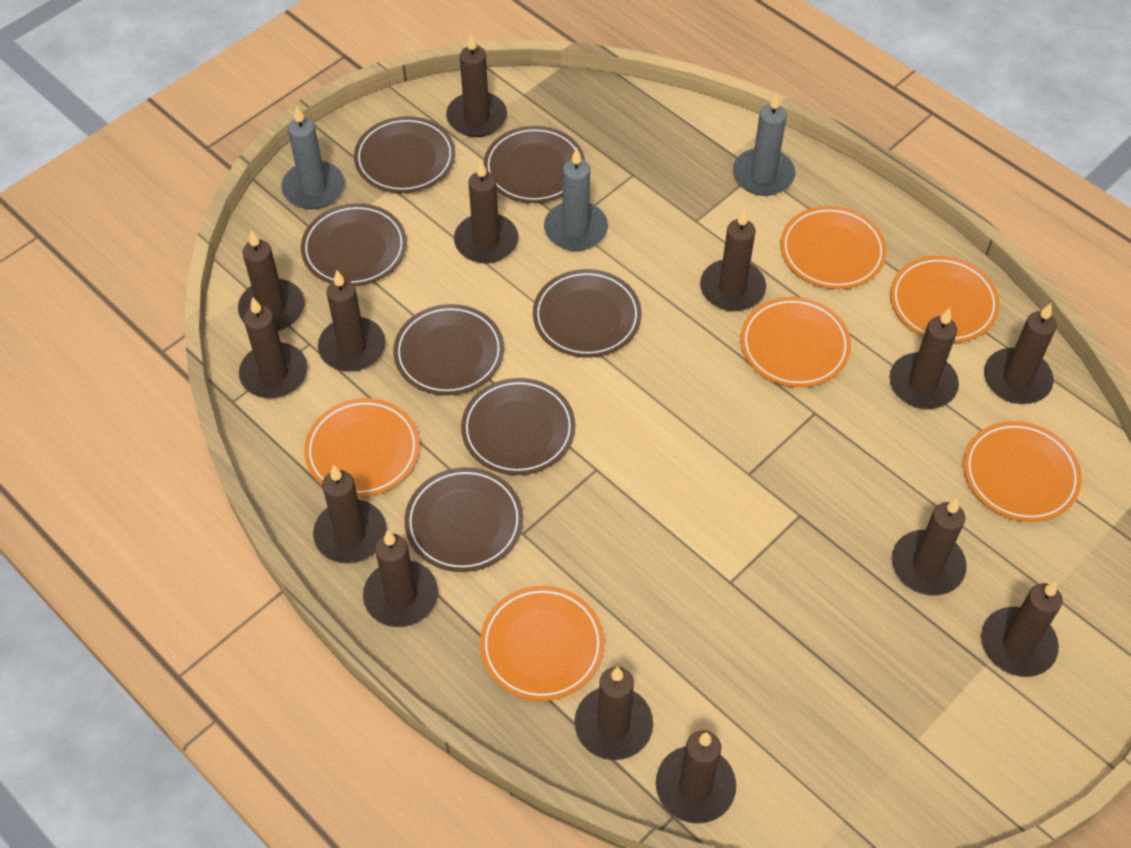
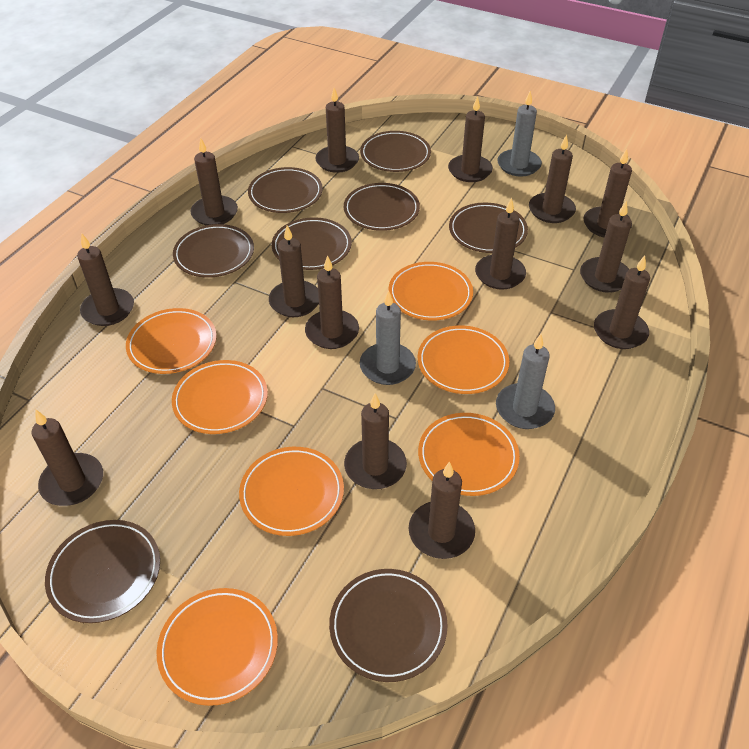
brown plate: [301,203,407,286] [354,116,455,193] [393,304,504,395] [404,467,523,572] [461,378,575,475] [483,126,585,203] [533,269,642,358] = 7 -> [45,520,160,623] [173,224,254,278] [248,167,323,213] [272,217,352,270] [329,569,448,682] [344,183,420,231] [360,131,431,172] [449,203,528,253] = 8
orange plate: [304,398,420,497] [480,586,604,701] [740,297,851,387] [780,206,887,289] [890,256,1000,343] [964,421,1082,522] = 6 -> [126,308,217,374] [157,588,278,706] [172,360,268,434] [239,447,344,536] [388,262,473,321] [418,325,509,394] [418,413,520,496] = 7

